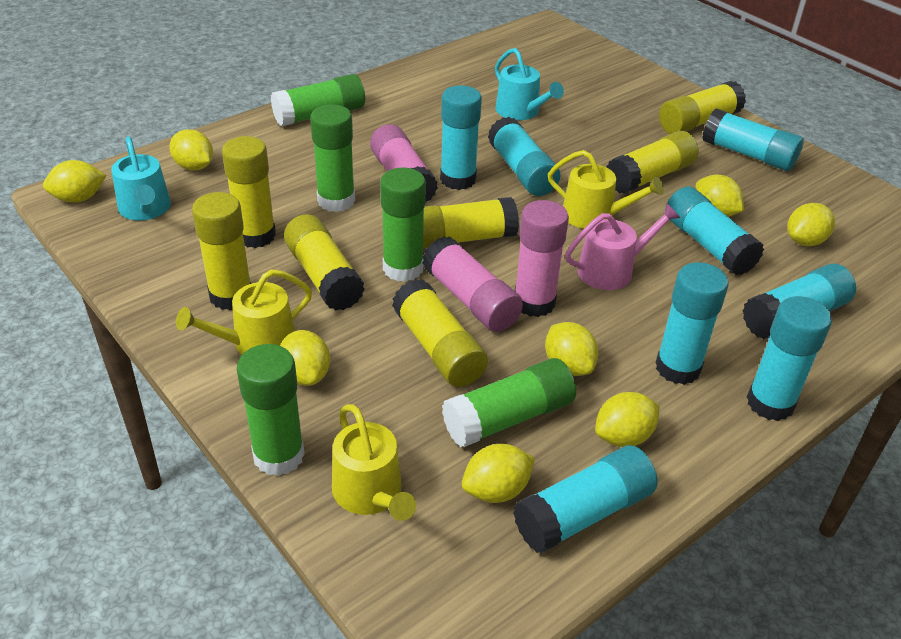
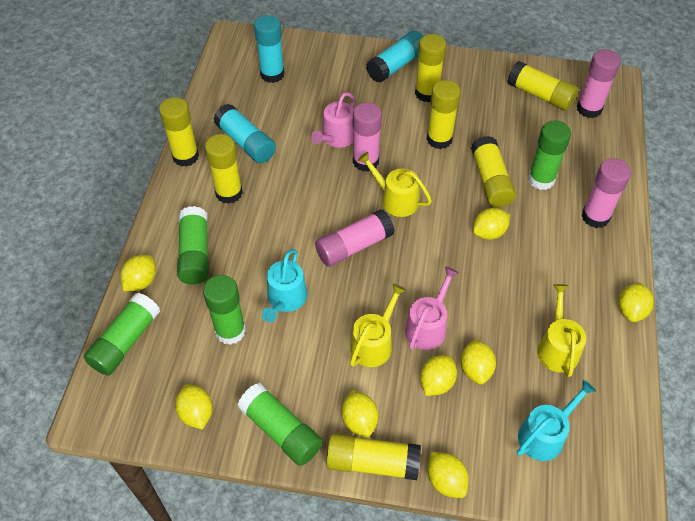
pink glue stick: [370,124,438,203] [422,236,523,332] [515,200,569,317] = 3 -> [315,209,395,267] [353,102,382,172] [577,50,621,118] [582,158,631,228] = 4
pink watering can: [565,204,680,290] = 1 -> [311,92,355,148] [405,267,459,350] = 2
turquoise glue stick: [440,85,482,190] [488,117,561,196] [513,446,658,553] [656,262,729,385] [665,187,764,275] [702,108,804,171] [742,263,856,339] [747,296,832,421] = 8 -> [213,104,276,163] [254,15,285,83] [366,31,423,83] = 3

